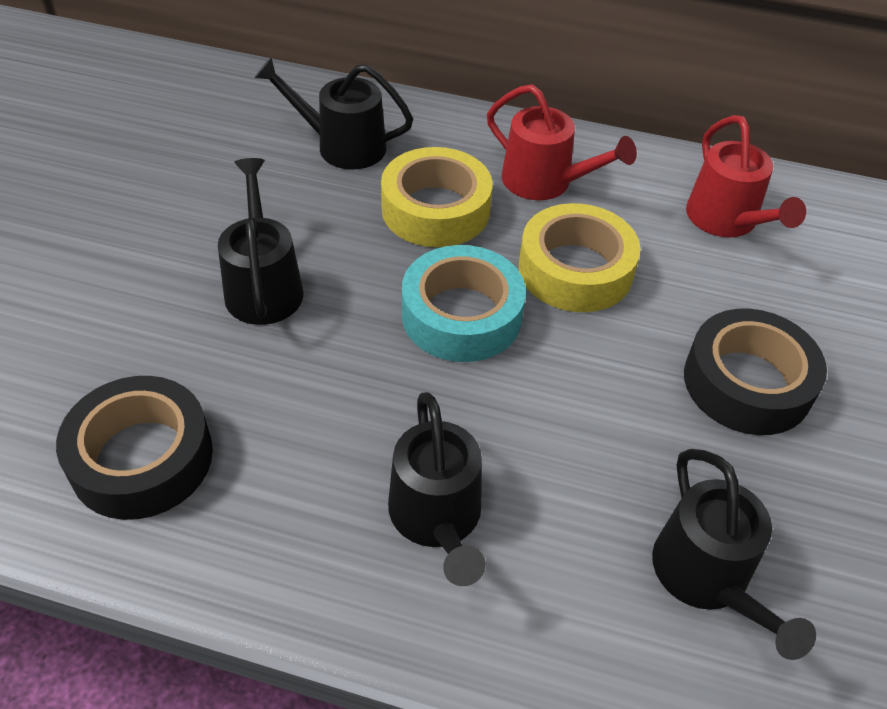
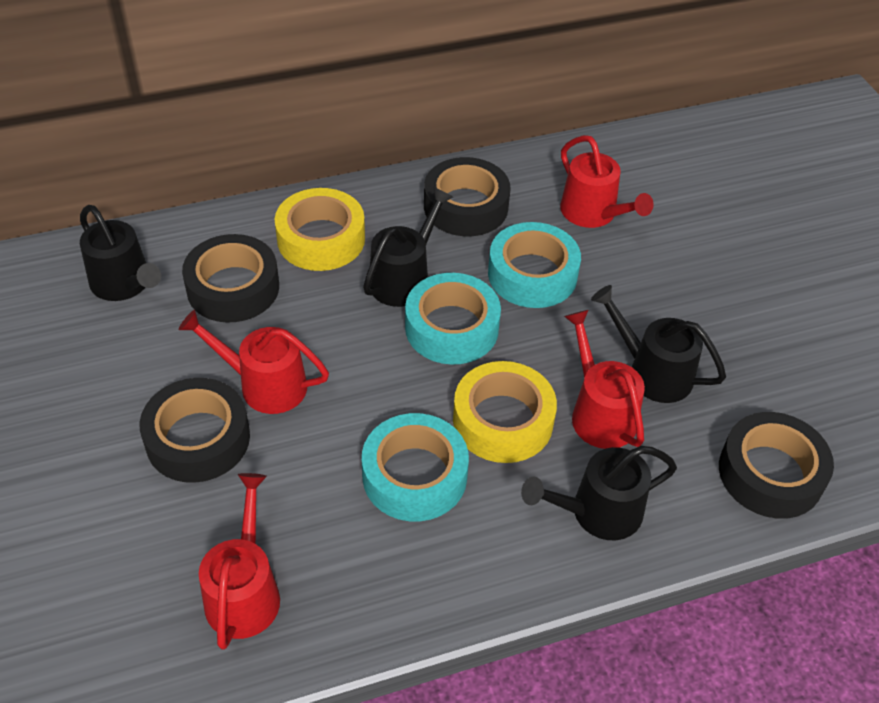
black tape: [56,376,213,520] [684,309,827,435] = 2 -> [140,378,250,483] [182,234,279,323] [424,157,511,236] [719,412,834,519] = 4
red watering can: [487,84,637,200] [686,115,806,237] = 2 -> [179,310,329,414] [199,473,280,650] [560,135,654,228] [564,310,645,449] = 4
turquoise tape: [402,245,526,362] = 1 -> [362,413,469,521] [405,273,501,365] [488,222,581,308] = 3

